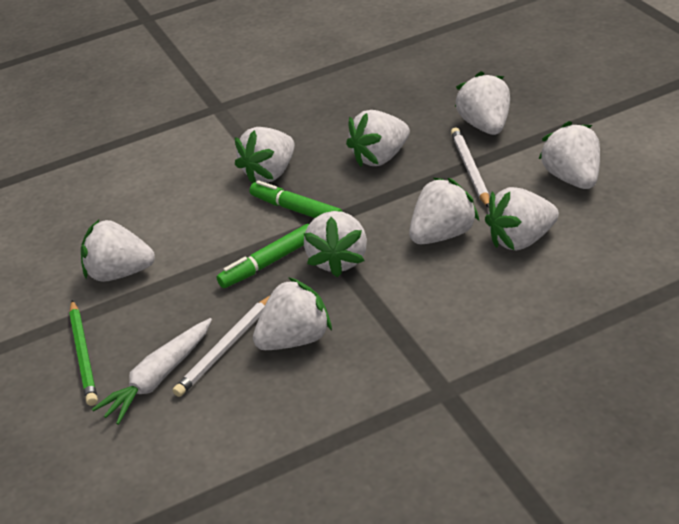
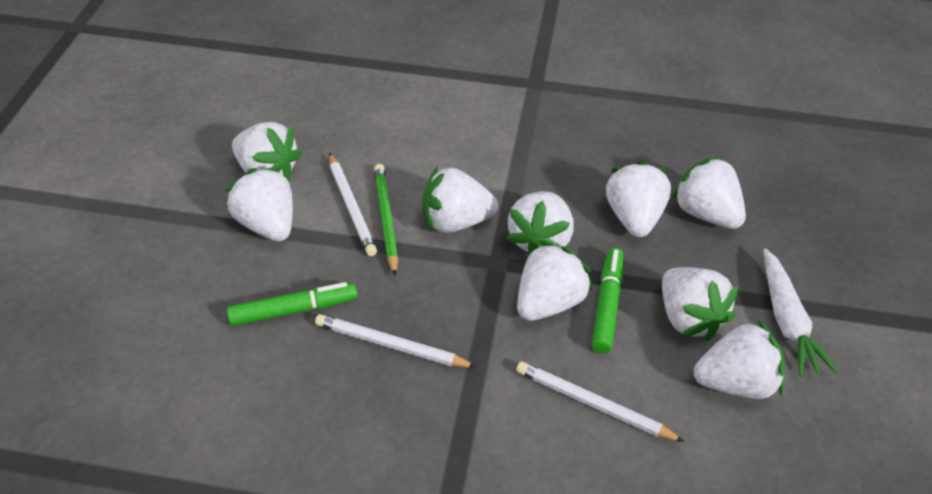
white pencil: [173,296,270,397] [451,128,489,208] = 2 -> [315,314,476,368] [329,153,377,256] [516,362,685,442] = 3

